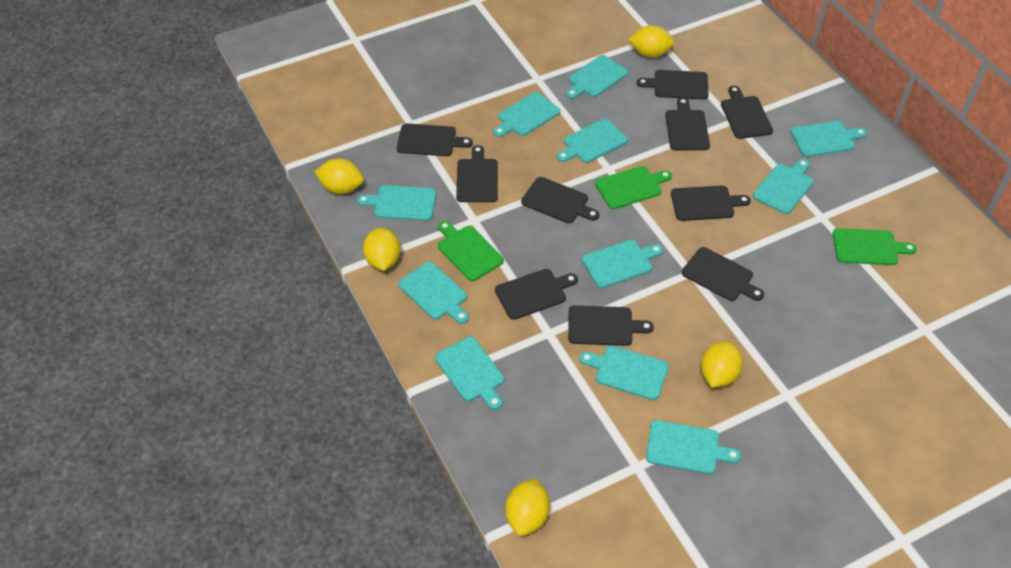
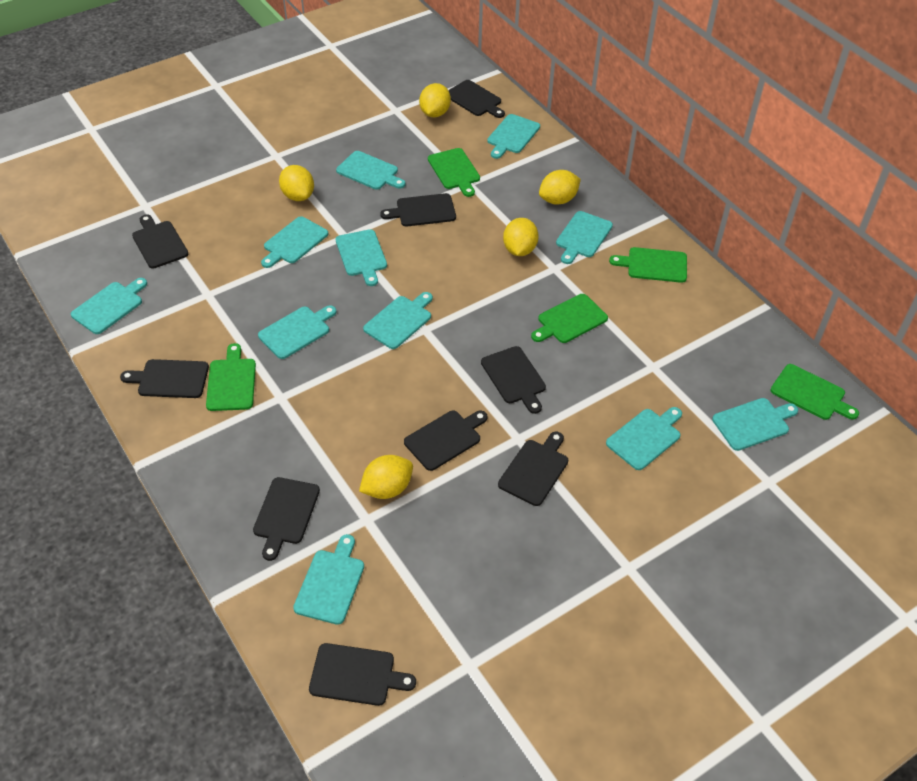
black cutting board: [397,123,473,156] [456,145,498,202] [495,269,578,320] [521,177,599,223] [568,305,654,346] [637,70,709,99] [665,97,710,150] [671,185,751,221] [682,247,764,301] [721,86,773,139] = 10 -> [120,359,209,398] [132,215,188,269] [253,477,320,561] [309,643,416,706] [380,193,456,226] [404,411,488,471] [448,80,505,118] [481,346,546,414] [498,432,568,506] = 9
green cutting board: [438,221,504,281] [595,166,672,209] [833,228,917,265] = 3 -> [206,343,256,411] [428,148,480,197] [531,294,608,343] [609,247,687,283] [770,364,859,420] = 5

